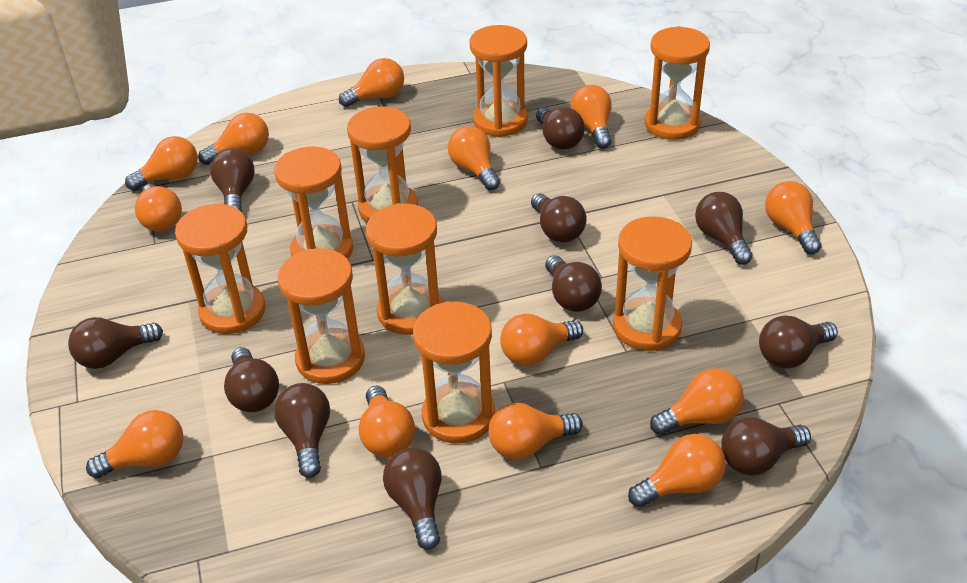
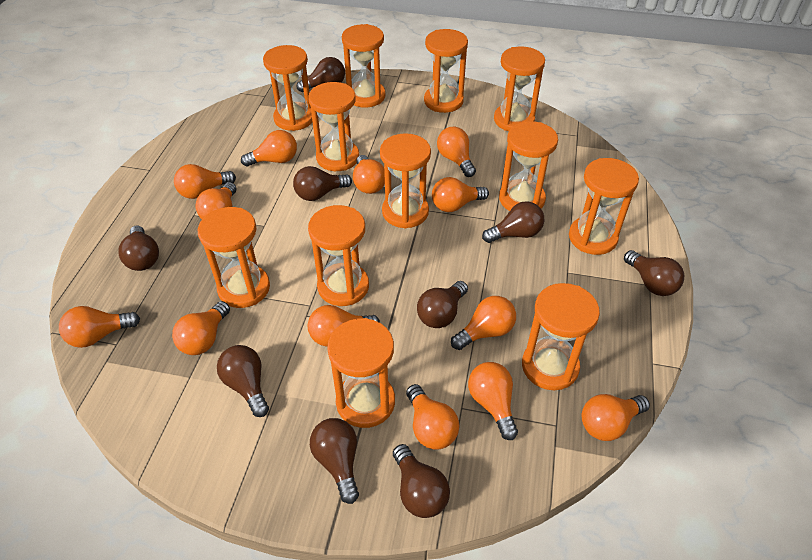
brown light bulb: [68,317,163,369] [210,149,255,212] [224,347,279,412] [274,383,330,478] [383,447,442,550] [531,193,587,242] [536,107,585,149] [545,255,602,312] [695,192,753,265] [721,417,811,476] [759,315,838,369] = 11 -> [118,225,159,271] [217,345,269,417] [293,166,352,201] [297,57,345,92] [310,418,359,504] [393,444,450,518] [417,281,468,328] [482,201,544,243] [624,250,684,296] = 9
orange hourglass: [175,204,266,334] [274,147,353,259] [278,248,365,384] [347,106,418,222] [366,203,443,335] [413,301,495,444] [469,25,528,137] [613,216,692,351] [644,26,710,140] = 9 -> [198,207,270,308] [263,45,312,131] [308,82,359,171] [308,205,369,306] [327,318,395,428] [342,24,385,108] [380,133,431,228] [424,29,468,113] [494,46,545,131] [499,121,558,211] [522,283,600,390] [569,158,639,255] = 12

